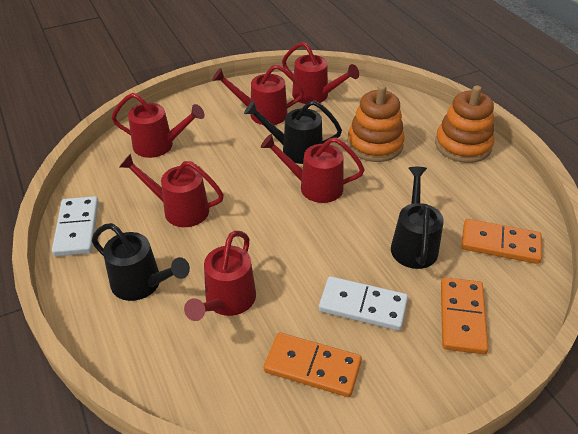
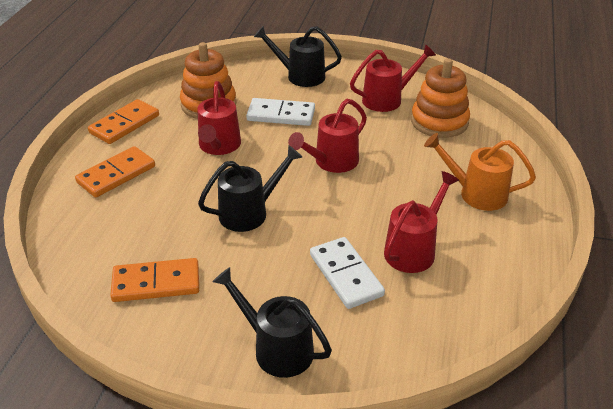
orange watering can: none = 0 -> [424,133,536,211] = 1
red watering can: [111,93,205,158] [119,153,224,227] [184,231,256,321] [212,65,304,125] [261,134,365,203] [282,42,359,104] = 6 -> [197,81,241,155] [288,99,367,173] [350,44,436,112] [384,171,459,273] = 4

